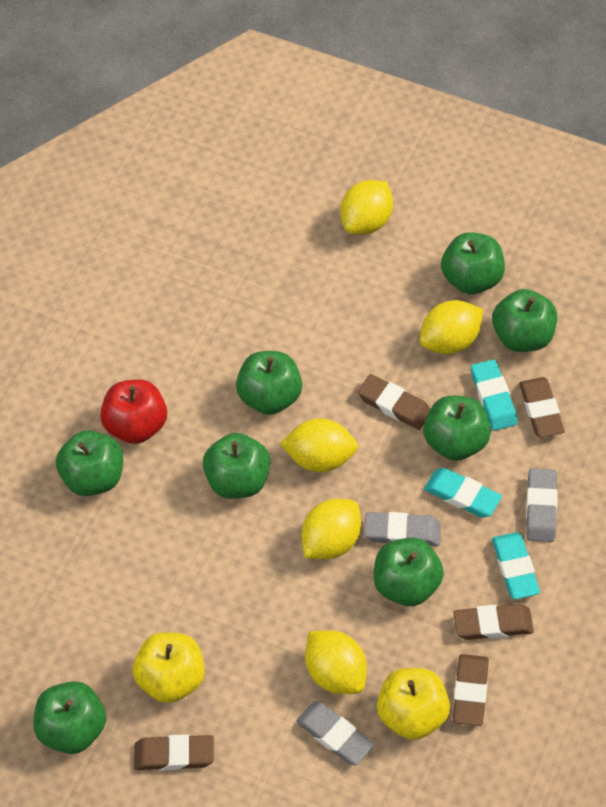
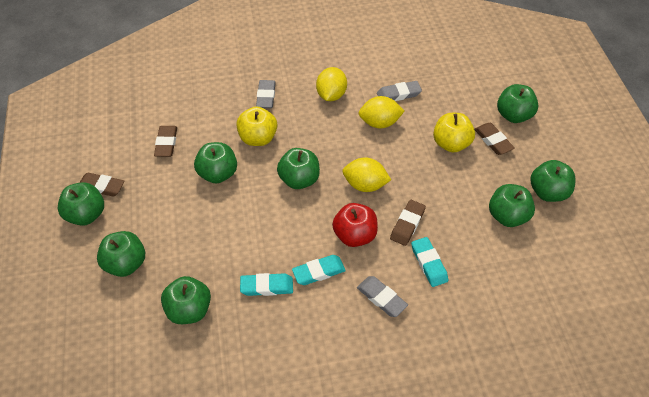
brown eraser: [134,734,214,771] [357,374,431,430] [453,604,534,640] [453,654,489,726] [519,377,565,438] = 5 -> [79,173,125,197] [154,126,177,157] [390,200,426,246] [474,123,515,155] = 4
yellow lemon: [280,418,358,472] [302,499,361,559] [305,630,367,694] [340,180,393,235] [420,300,484,354] = 5 -> [316,67,347,101] [342,158,391,192] [358,96,405,128] = 3

